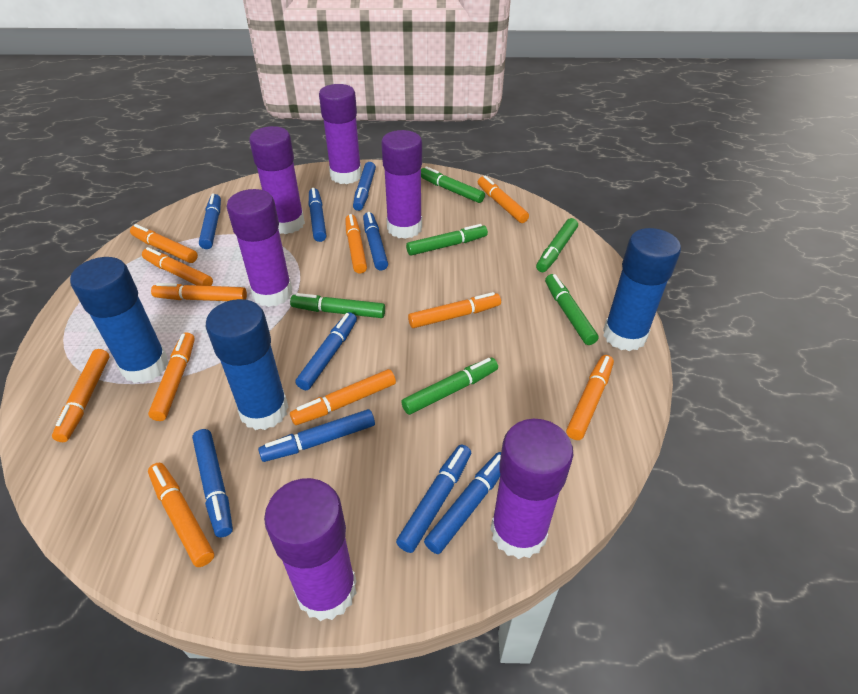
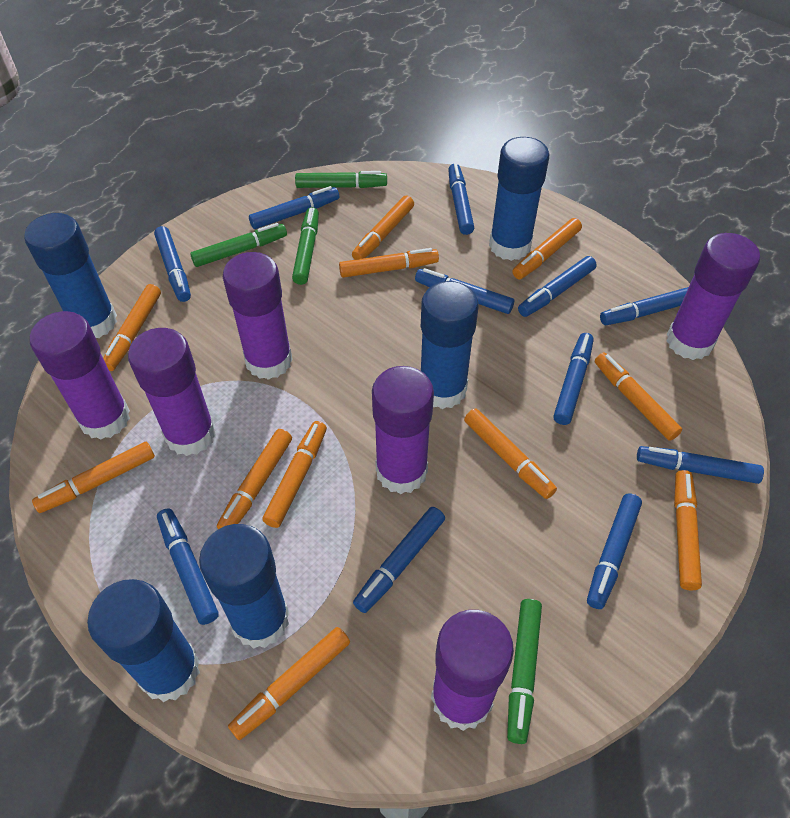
blue glue stick: [70,257,169,383] [206,299,288,430] [603,228,681,351] = 3 -> [24,213,117,338] [87,579,200,702] [199,524,289,649] [421,281,479,409] [489,137,549,261] = 5
blue marker: [192,429,233,537] [199,193,221,249] [258,409,375,462] [295,312,357,390] [309,188,326,242] [353,162,376,211] [363,212,388,270] [396,445,471,553] [424,452,501,554] = 9 -> [154,226,191,302] [157,508,219,625] [249,186,339,229] [353,507,445,613] [415,268,514,314] [448,164,474,235] [518,256,597,317] [553,333,594,425] [587,493,642,609] [600,287,689,325] [637,446,764,484] = 11
green marker: [290,293,385,318] [401,358,498,415] [406,224,488,256] [421,166,485,203] [536,218,578,272] [545,274,599,345] = 6 -> [190,223,287,267] [292,207,319,285] [295,171,387,188] [507,599,542,744] = 4

